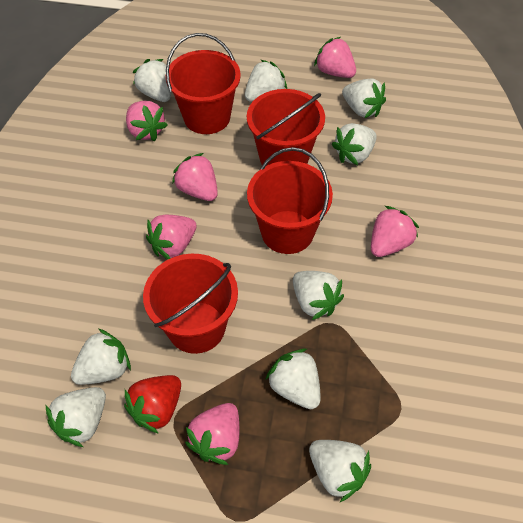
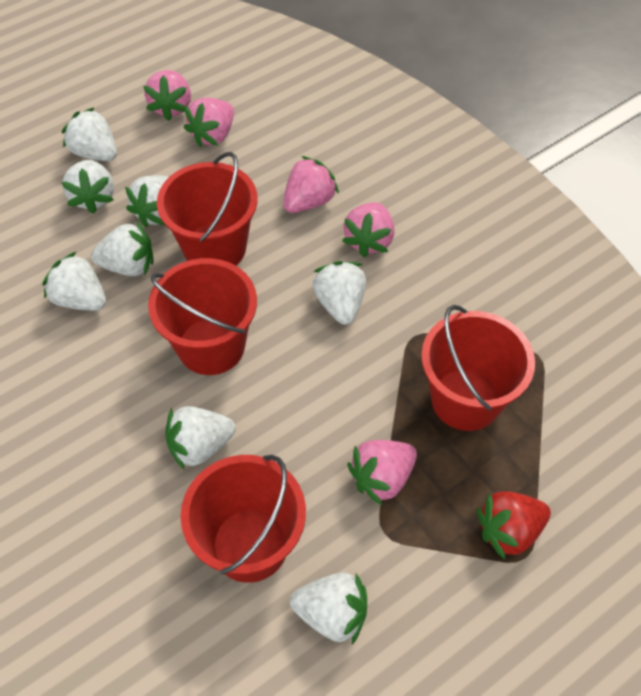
pink strawberry: [126,101,167,141] [146,215,197,259] [172,153,218,201] [185,403,239,465] [314,37,356,78] [371,206,419,257] = 6 -> [143,70,191,121] [184,98,234,147] [283,156,339,213] [342,202,394,258] [347,440,417,505] = 5
white strawberry: [46,387,106,447] [71,329,131,385] [133,59,171,102] [245,60,287,102] [265,349,321,409] [293,271,344,320] [309,440,371,502] [332,123,377,165] [342,79,386,118] = 9 -> [43,252,106,311] [61,160,114,214] [62,107,117,161] [91,222,153,276] [125,175,169,228] [165,406,236,469] [290,572,367,644] [313,261,366,325] = 8

